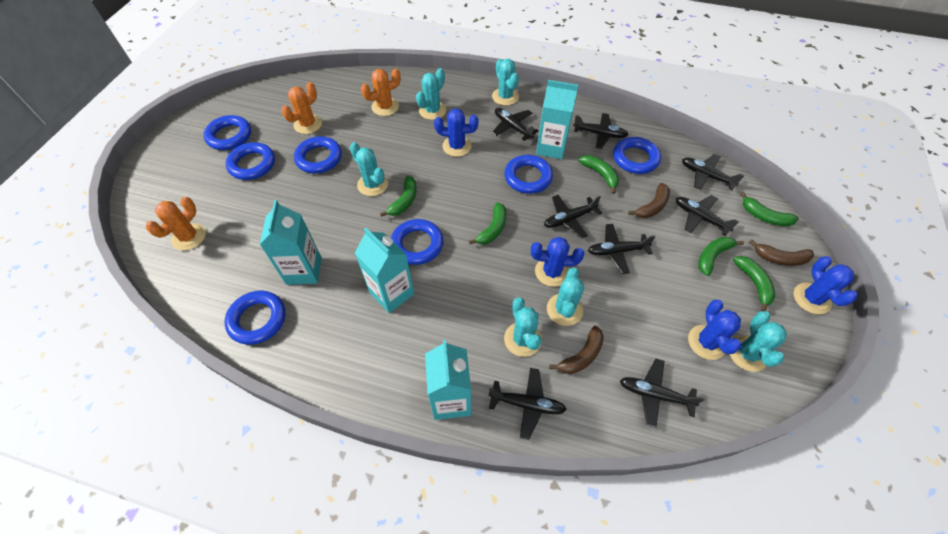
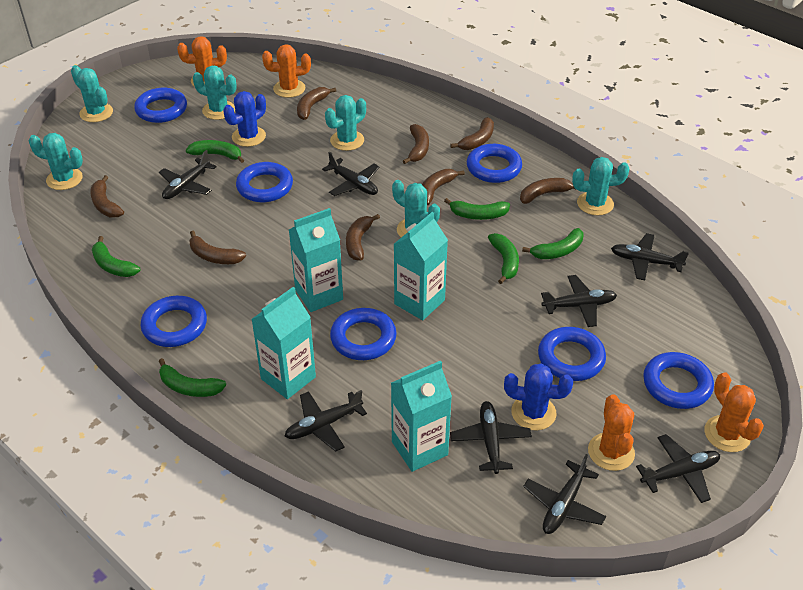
blue cactus: [434,108,479,157] [531,237,584,287] [688,300,741,360] [794,256,857,314] = 4 -> [223,91,266,147] [504,364,573,431] = 2
brown banana: [549,326,604,374] [628,183,670,218] [749,239,814,266] = 3 -> [90,175,124,217] [189,231,246,264] [297,87,336,120] [346,214,380,261] [403,124,429,164] [422,169,465,205] [450,117,494,150] [520,178,577,204] = 8
orange cactus: [146,197,206,250] [282,82,322,134] [361,68,401,116] = 3 -> [177,36,227,87] [262,44,311,98] [588,394,635,471] [704,372,764,452] = 4

